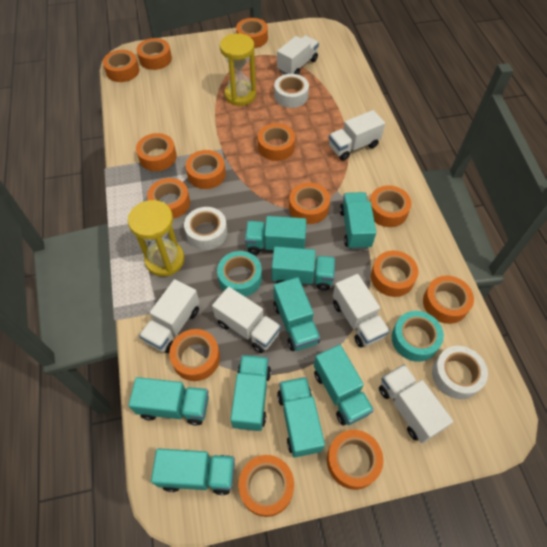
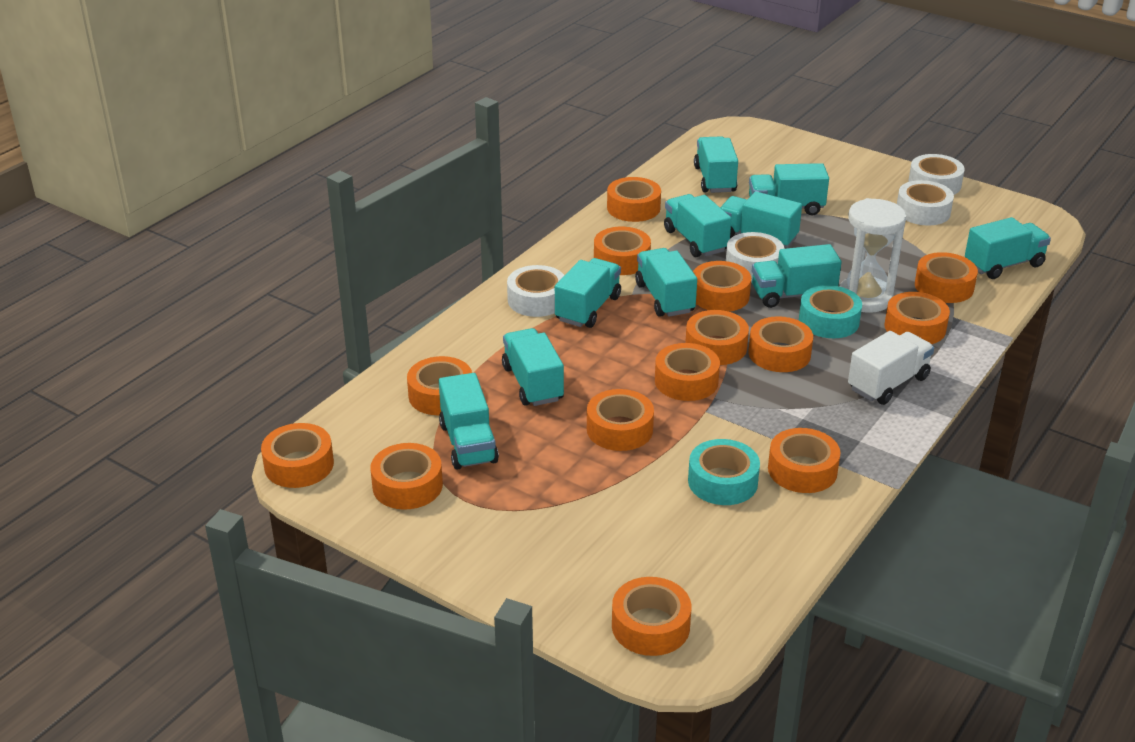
turquoise truck: [128,377,209,426] [151,449,235,495] [230,355,271,431] [245,216,306,255] [272,246,335,291] [274,277,320,351] [277,377,325,458] [314,345,374,426] [340,192,376,250] = 9 -> [439,373,499,470] [502,328,564,406] [555,258,621,328] [635,248,697,317] [664,194,731,257] [694,136,738,193] [721,191,802,248] [749,163,829,215] [752,244,842,308] [965,217,1051,279] = 10
white hourglass: none = 0 -> [839,198,906,313] = 1
white tape: [184,207,227,250] [274,74,309,108] [432,346,488,399] = 3 -> [507,265,564,317] [726,232,784,281] [897,180,954,226] [908,154,965,195] = 4
white truck: [139,279,200,353] [212,287,281,353] [277,36,319,75] [329,110,385,161] [333,274,390,348] [379,364,453,443] = 6 -> [848,331,934,405] = 1
yellow hourglass: [128,200,184,276] [220,33,256,106] = 2 -> none = 0

